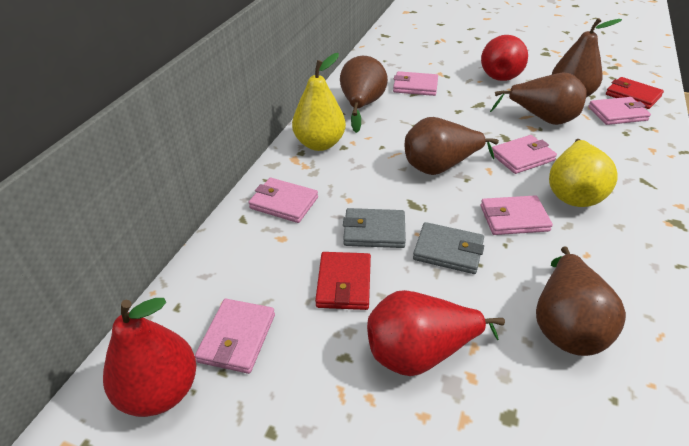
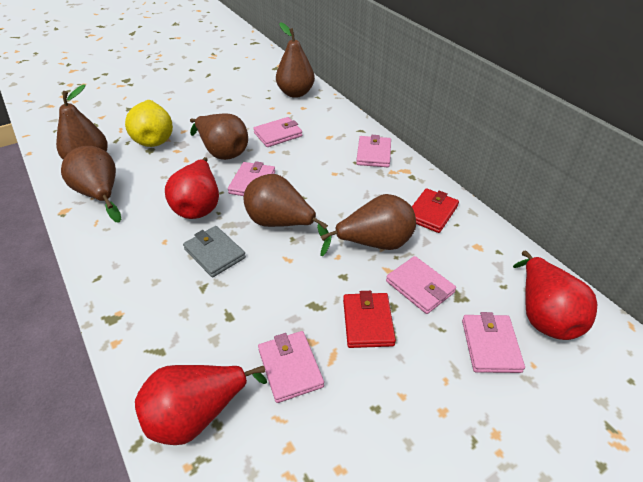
brown pear: [340,56,388,133] [405,117,499,175] [490,73,587,125] [536,246,626,356] [552,18,622,97] = 5 -> [56,84,108,160] [61,146,121,223] [190,113,248,160] [243,174,328,241] [276,22,315,98] [321,194,416,256] = 6
grey wallet: [343,208,406,248] [413,222,484,274] = 2 -> [183,226,246,277] = 1
yellow pear: [292,53,346,151] [549,139,618,207] = 2 -> [125,100,173,147] = 1

